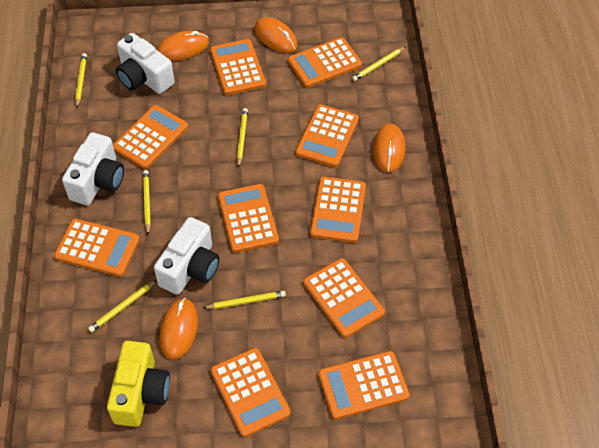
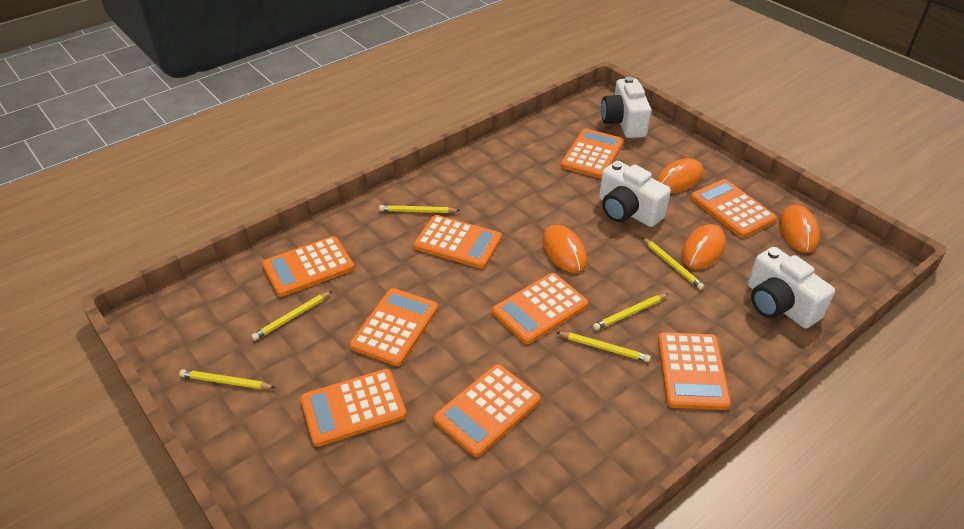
orange calculator: [54,219,140,277] [113,105,188,169] [210,39,266,95] [211,348,291,437] [218,184,279,253] [288,37,362,88] [295,104,359,167] [303,258,385,338] [310,177,366,243] [318,351,410,420] = 10 -> [262,236,354,297] [300,369,407,447] [350,288,438,366] [414,215,502,269] [434,364,540,457] [492,273,588,344] [561,129,624,179] [658,332,731,410] [691,179,777,238] = 9
yellow camera: [107,341,170,427] = 1 -> none = 0

